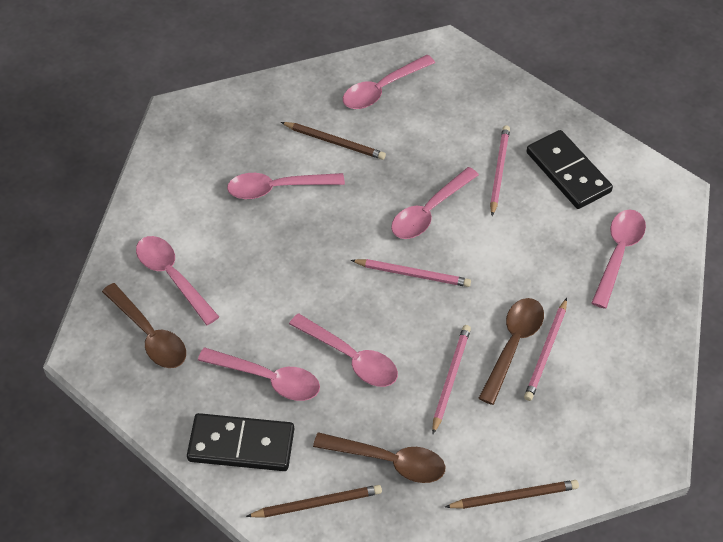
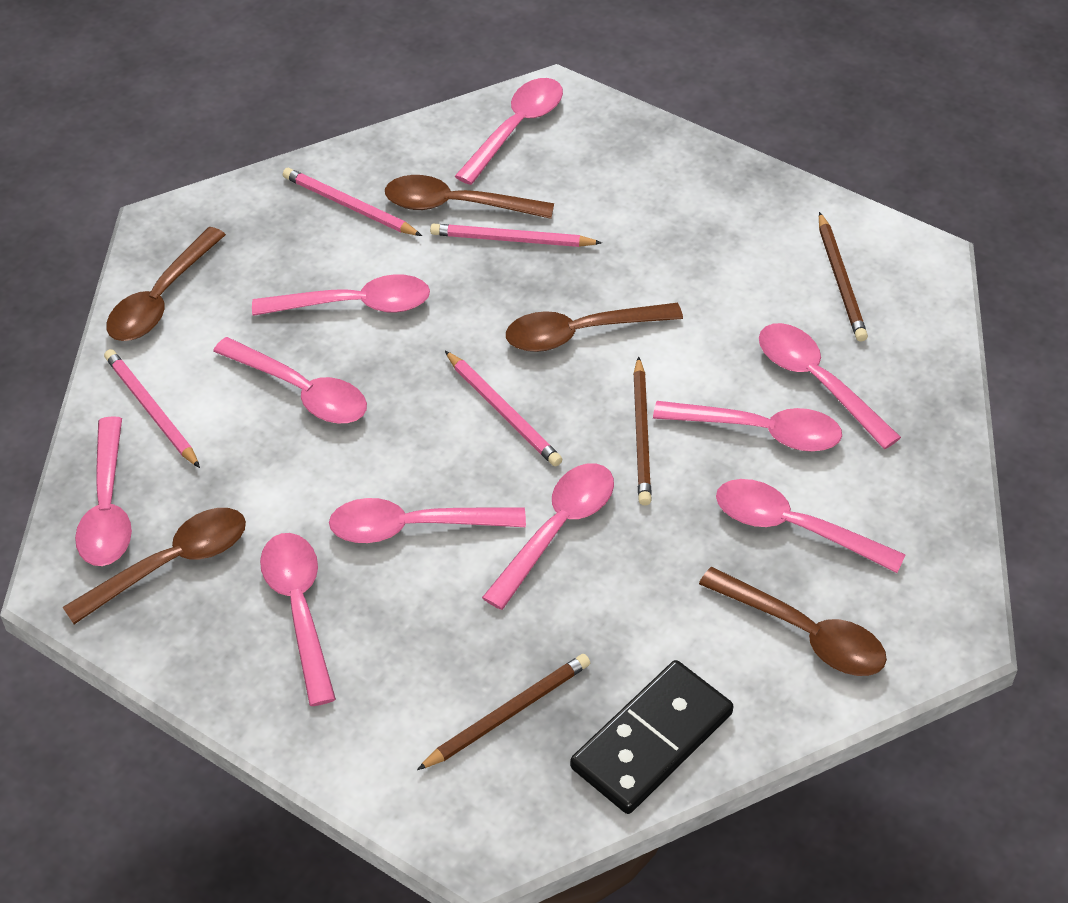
black domino: [187,413,294,471] [527,130,613,209] = 2 -> [570,660,733,814] = 1
brown spoon: [102,283,186,368] [313,432,445,483] [478,298,544,405] = 3 -> [63,508,246,624] [106,227,226,341] [385,175,554,219] [506,303,683,352] [699,567,887,676] = 5
pink spoon: [136,236,219,325] [198,347,320,401] [227,173,345,199] [289,313,398,387] [343,55,435,109] [391,167,479,239] [592,210,646,309] = 7 -> [75,416,132,566] [213,337,367,423] [252,274,430,316] [260,533,336,706] [329,498,526,543] [455,78,563,185] [482,463,614,610] [653,401,842,452] [716,479,906,573] [759,323,901,449] = 10

